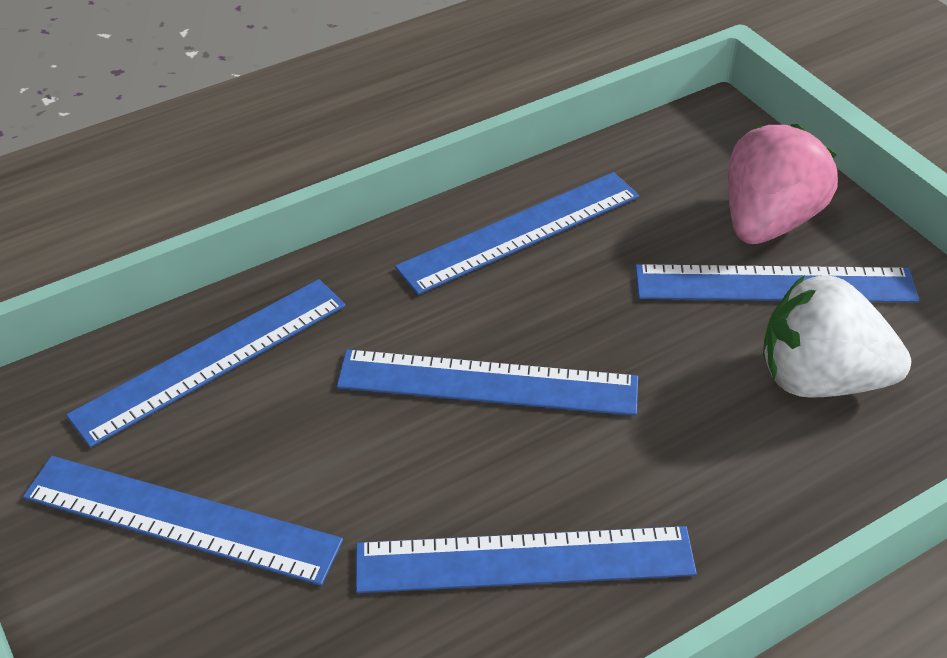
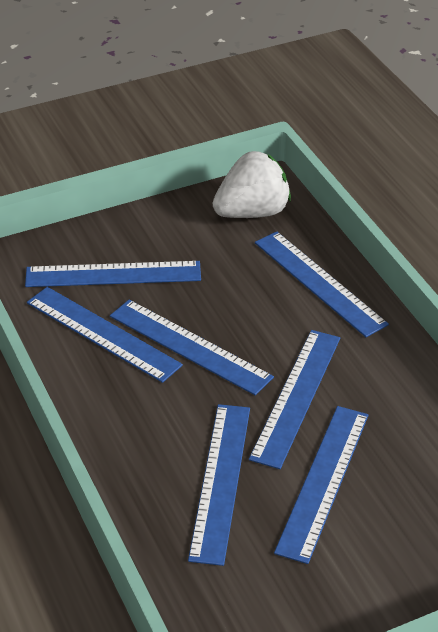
blue ruler: [23,456,343,586] [66,279,345,448] [337,349,638,416] [356,526,697,593] [395,172,639,295] [635,264,919,302] = 6 -> [25,261,201,287] [27,287,183,383] [110,300,274,395] [188,404,250,566] [249,330,340,469] [255,231,389,337] [274,406,369,564] = 7
pink strawberry: [728,124,838,244] = 1 -> none = 0

